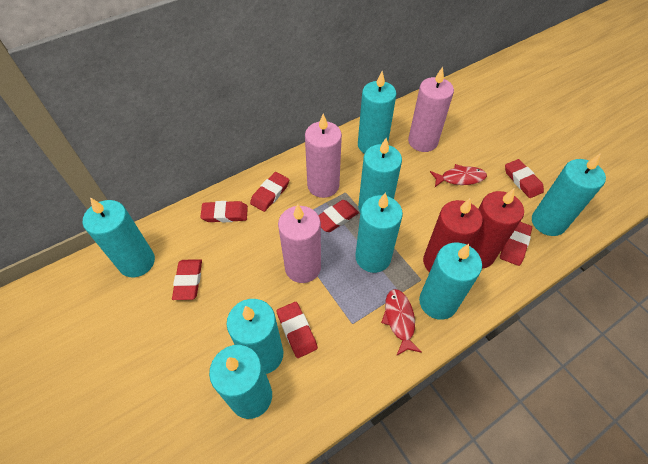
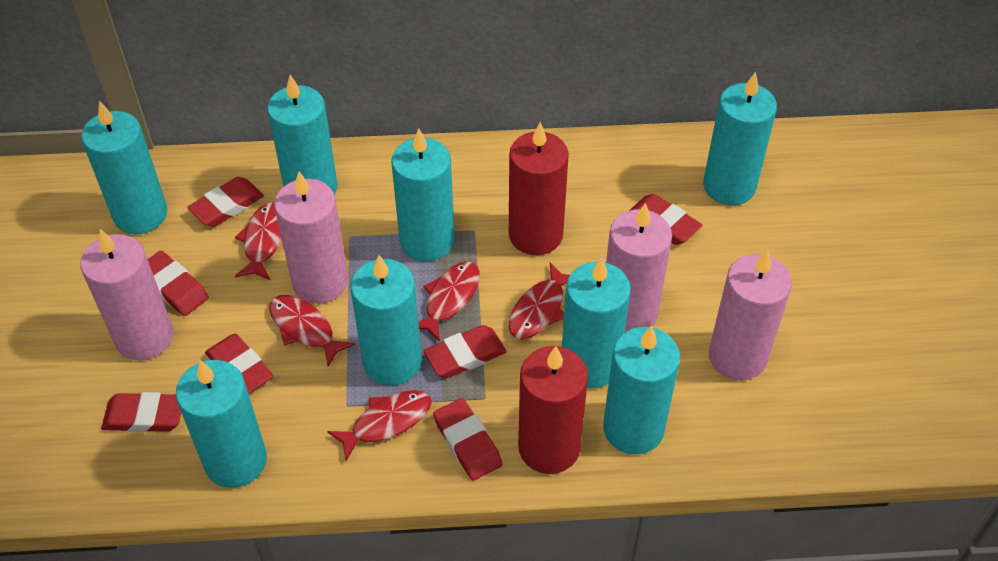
pink candle: [278,204,321,283] [305,113,342,198] [408,67,454,152] = 3 -> [81,229,173,361] [274,172,348,304] [606,203,672,332] [709,250,792,380] = 4
red fish: [381,289,422,356] [430,164,487,187] = 2 -> [235,203,282,280] [269,295,356,367] [327,390,432,461] [418,261,480,342] [509,262,570,339] = 5

